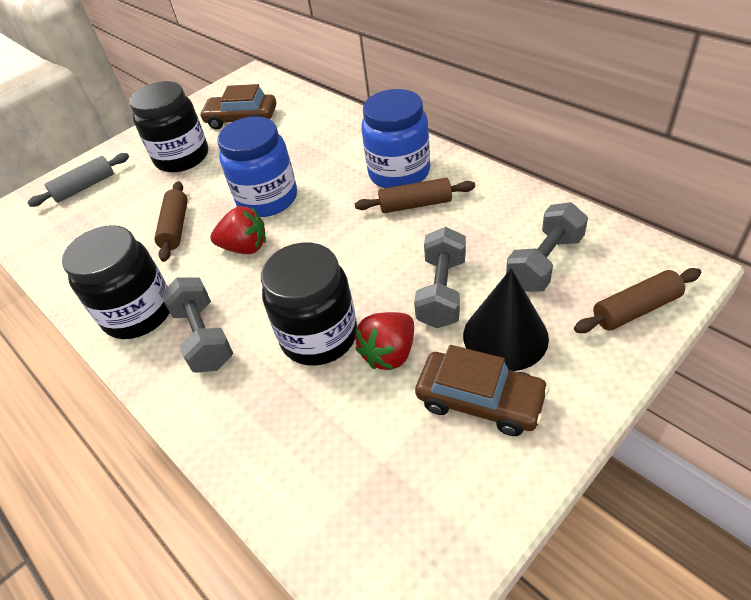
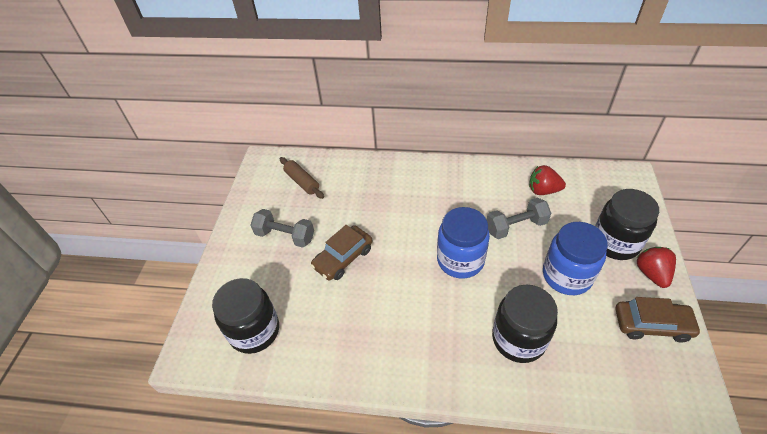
black cone: [463,268,549,371] = 1 -> none = 0
brown rolling pin: [154,181,188,262] [355,178,475,213] [574,268,702,333] = 3 -> [280,157,324,199] = 1
grey dumbbell: [161,278,233,373] [414,227,466,328] [506,202,588,291] = 3 -> [251,209,314,248] [487,197,551,239] = 2
grey rolling pin: [27,153,129,207] = 1 -> none = 0

